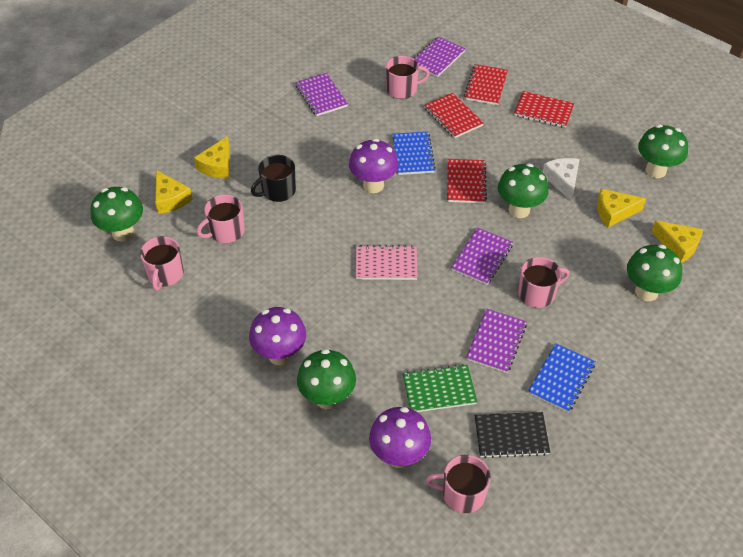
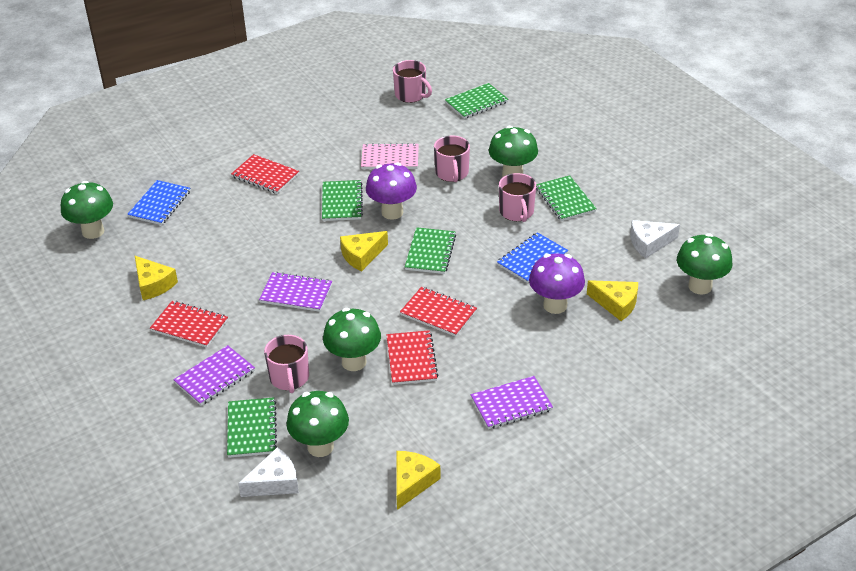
black mug: [251,155,296,202] = 1 -> none = 0
black notebook: [474,412,550,458] = 1 -> none = 0
green notebook: [403,364,477,412] = 1 -> [227,397,277,458] [322,180,363,221] [405,227,456,274] [445,83,508,119] [536,175,597,221] = 5
pink mug: [140,236,184,291] [197,194,245,243] [386,56,429,99] [426,455,491,513] [518,257,569,308] = 5 -> [264,335,309,393] [393,60,432,103] [434,136,470,182] [499,173,536,222] = 4
purple mushroom: [249,307,306,365] [349,139,398,193] [369,407,431,468] = 3 -> [366,163,417,220] [529,253,585,314] = 2
purple notebook: [295,73,348,116] [414,36,466,77] [451,227,513,285] [466,309,527,373] = 4 -> [173,345,255,406] [259,272,332,312] [471,376,553,429] = 3
white cheese: [543,158,580,201] = 1 -> [238,447,299,497] [630,220,680,258] = 2

